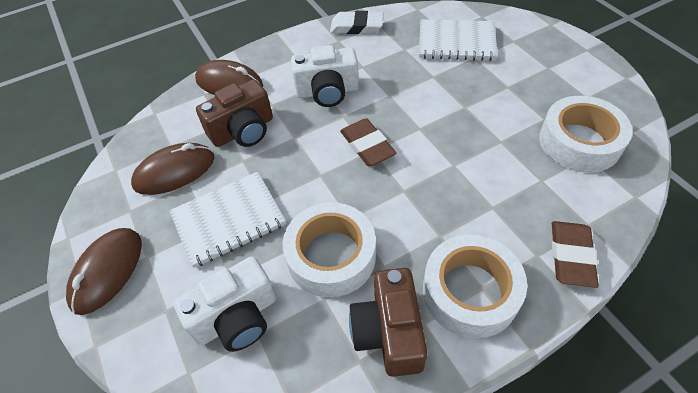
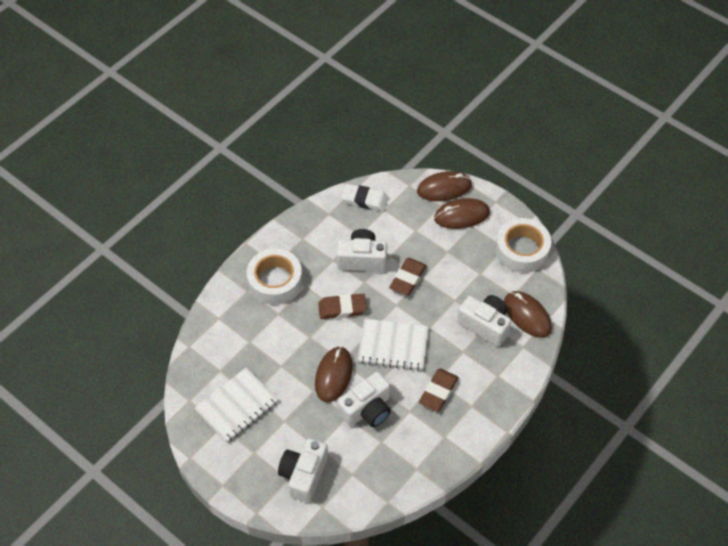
brown camera: [196,79,273,147] [349,268,428,377] = 2 -> none = 0
brown eraser: [340,118,397,166] [552,221,599,288] = 2 -> [318,294,367,319] [389,258,427,296] [419,368,459,412] = 3
brown mouse: [66,228,142,315] [131,143,215,195] [195,60,263,95] = 3 -> [315,346,353,402] [417,171,472,201] [434,198,490,229] [504,291,552,338] = 4
white camera: [173,256,276,352] [291,45,359,107] = 2 -> [278,438,328,503] [337,229,387,272] [337,372,391,427] [457,295,511,347] = 4
white tape: [283,202,376,298] [423,235,527,338] [539,96,633,173] = 3 -> [246,249,302,305] [495,218,551,273] = 2

